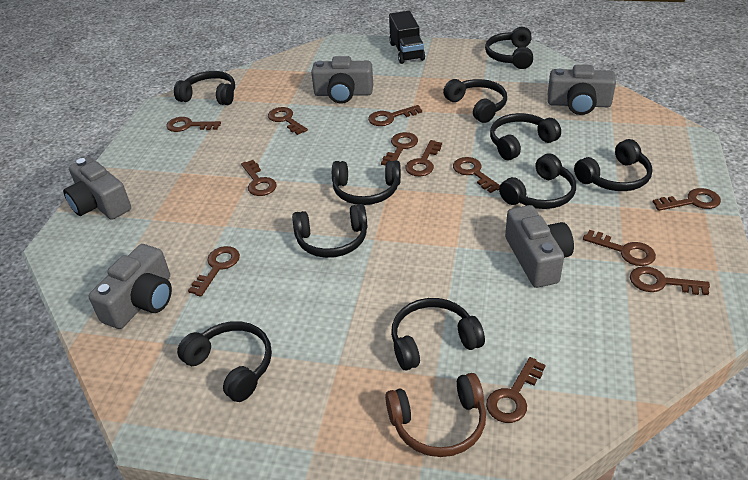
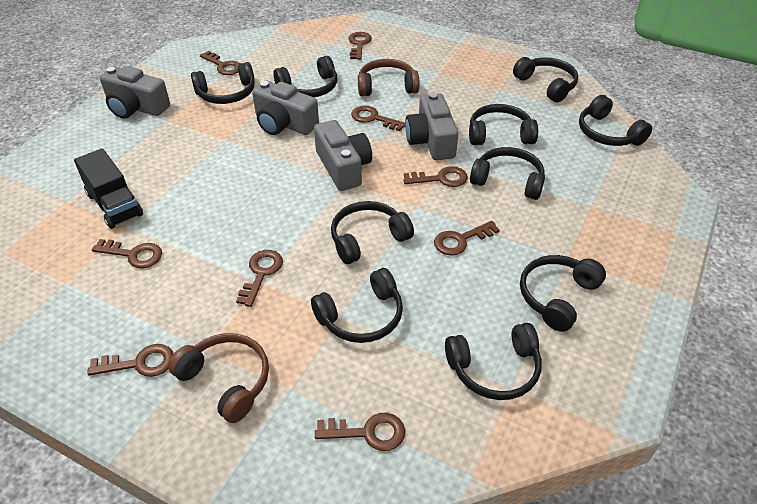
brown headphones: [385,373,486,457] = 1 -> [168,333,269,423] [358,59,419,96] = 2
brown key: [166,117,221,132] [188,246,240,297] [241,160,277,196] [268,107,308,135] [368,105,422,126] [381,132,418,166] [405,140,442,176] [453,157,500,193] [486,357,546,423] [583,230,656,266] [630,266,710,295] [653,188,721,211] = 12 -> [87,344,173,377] [92,239,162,268] [200,51,240,75] [236,250,283,307] [315,413,405,451] [349,32,372,60] [351,106,405,131] [404,166,468,187] [434,221,500,256] = 9
grey camera: [63,157,131,220] [89,244,172,329] [311,56,373,104] [505,205,574,288] [548,65,616,115] = 5 -> [100,66,170,119] [252,80,319,135] [314,120,372,191] [405,92,458,160] = 4

